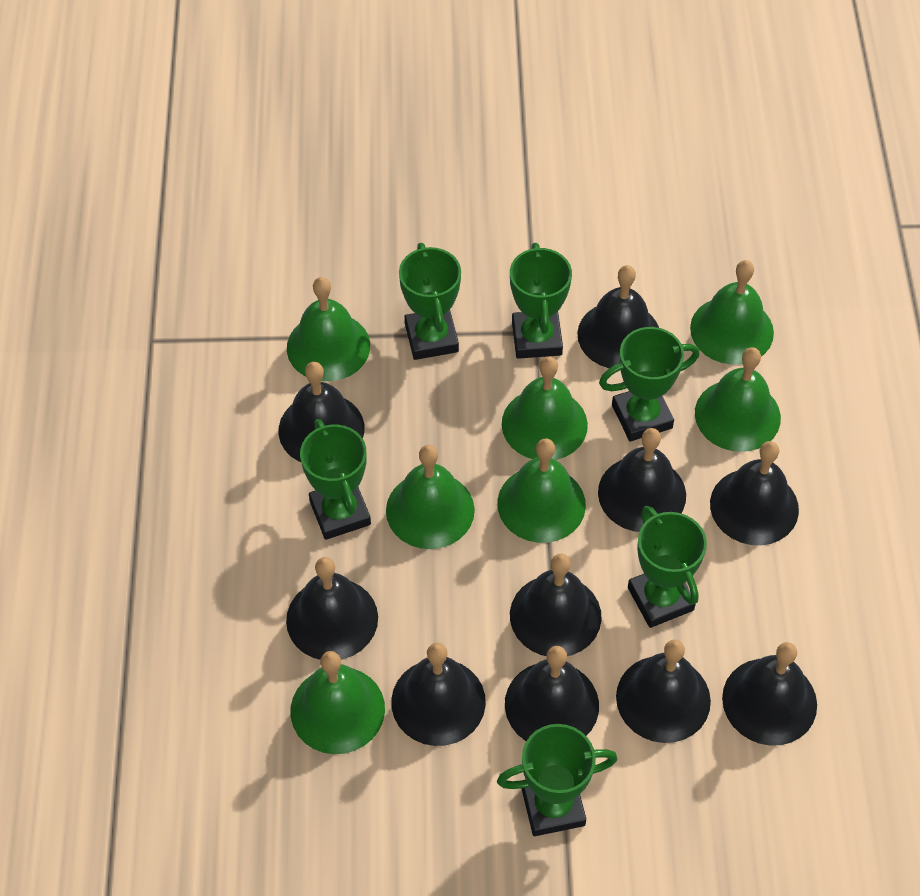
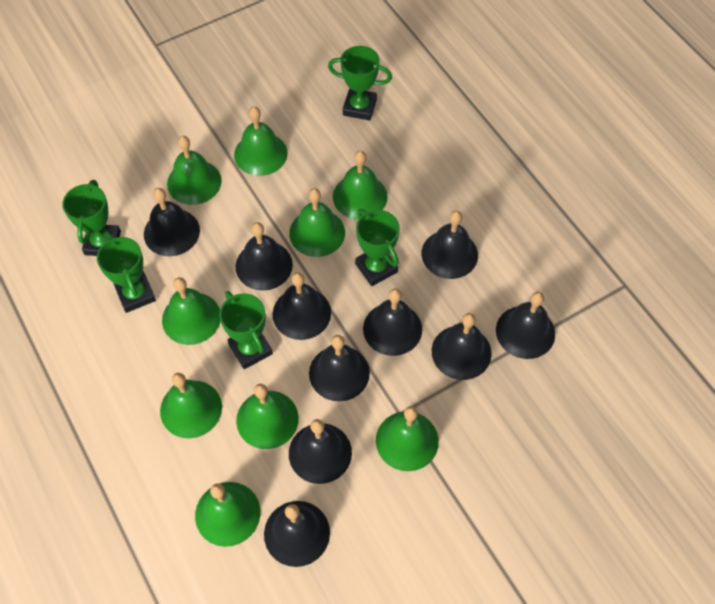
green bell: [287,277,370,381] [291,651,385,754] [386,445,475,549] [497,438,586,543] [502,357,588,460] [690,260,774,365] [695,347,781,452] = 7 -> [160,373,222,438] [162,277,220,345] [167,136,222,205] [195,482,261,547] [234,106,287,176] [236,384,299,449] [289,188,345,257] [333,151,388,220] [376,406,439,471] = 9
green trophy: [300,419,371,540] [399,243,461,360] [497,724,617,836] [510,243,572,359] [599,327,700,441] [628,506,707,628] = 6 -> [62,180,121,256] [97,234,156,313] [219,291,273,369] [328,46,392,121] [355,209,400,286] = 5

